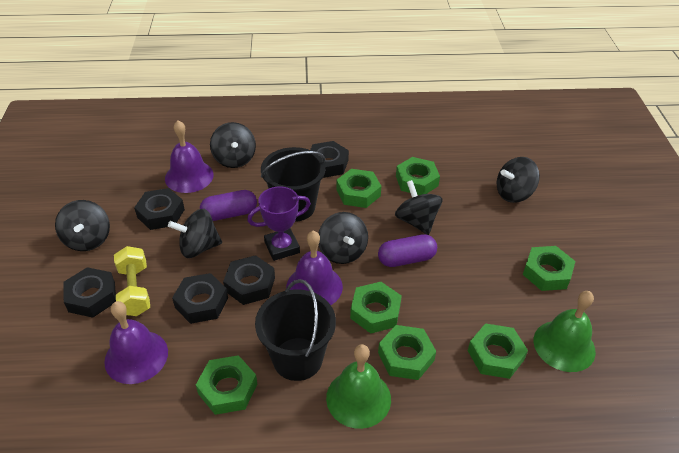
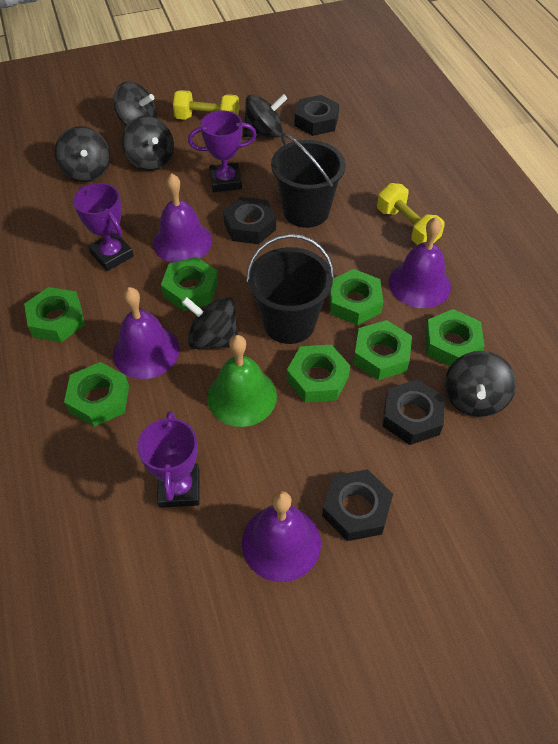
black nut: [64,267,116,318] [134,188,185,230] [172,273,228,324] [223,255,275,305] [310,141,349,178] = 5 -> [223,197,276,244] [295,95,339,136] [322,469,393,541] [382,379,445,445] = 4
green bell: [326,344,391,429] [534,291,596,372] = 2 -> [207,335,277,427] = 1
purple bell: [104,301,168,384] [165,120,214,193] [286,231,343,305] = 3 -> [113,287,179,379] [153,173,212,263] [242,491,321,582] [389,217,451,308] = 4
purple capsule: [200,190,257,221] [378,235,437,267] = 2 -> none = 0
purple trophy: [247,186,311,261] = 1 -> [73,183,134,271] [137,411,200,508] [188,110,257,192] = 3
yellow dumbbell: [114,246,150,316] = 1 -> [173,90,239,120] [377,183,445,245] = 2

